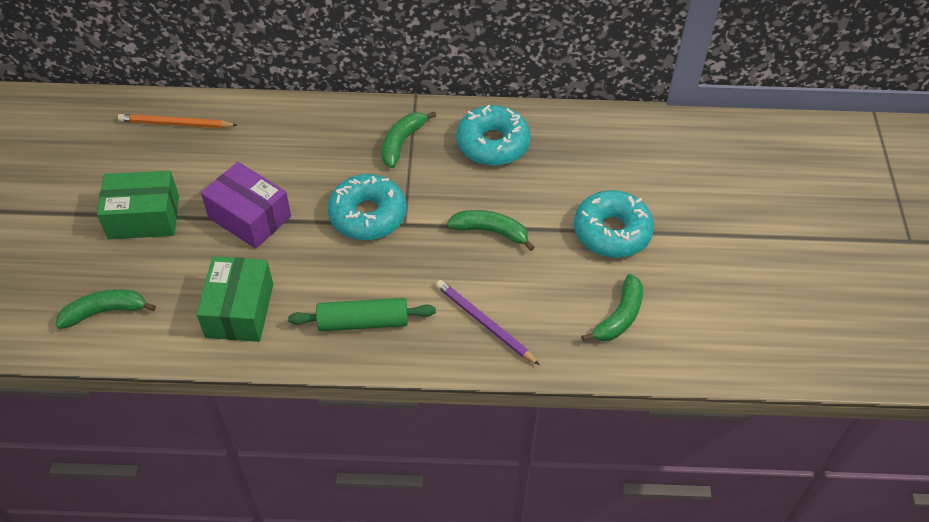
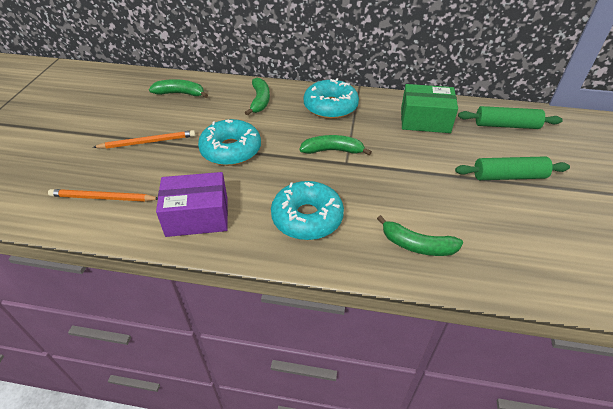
green box: [97,171,179,239] [196,256,273,342] = 2 -> [401,84,458,133] = 1
green rolling pin: [288,298,436,331] = 1 -> [455,156,570,180] [458,106,563,129] = 2
orange pencil: [118,114,237,128] = 1 -> [48,189,158,202] [93,130,196,149] = 2
purple pencil: [436,280,540,365] = 1 -> none = 0

